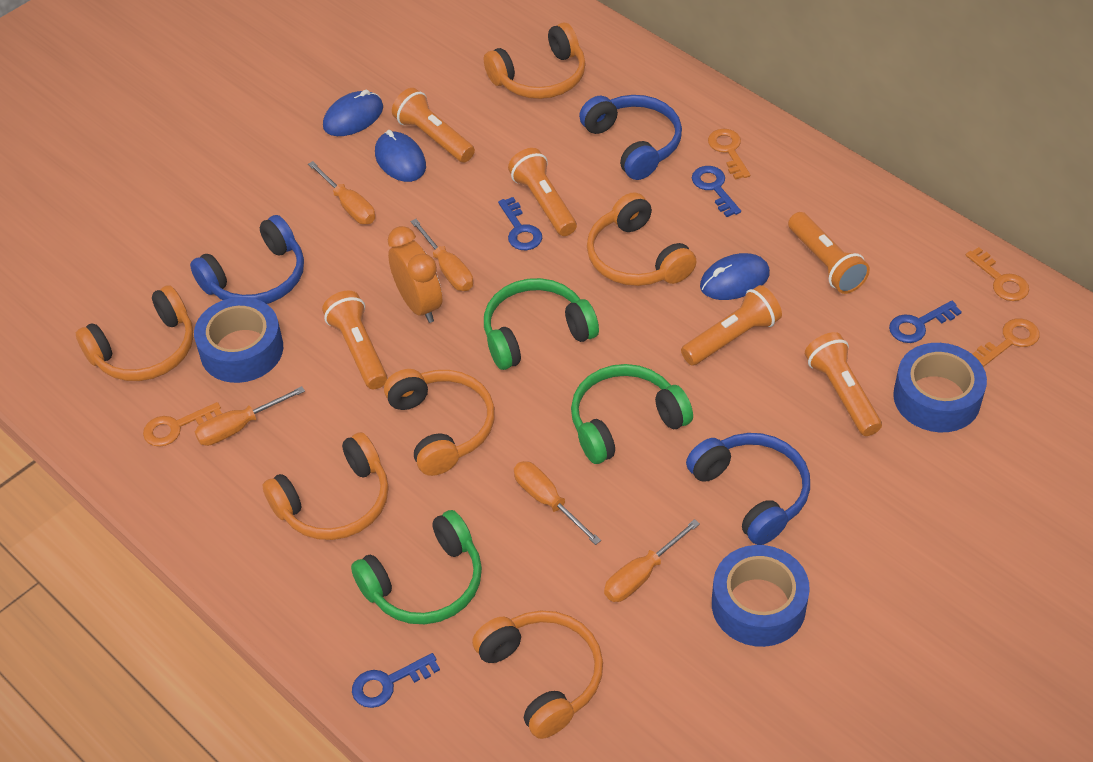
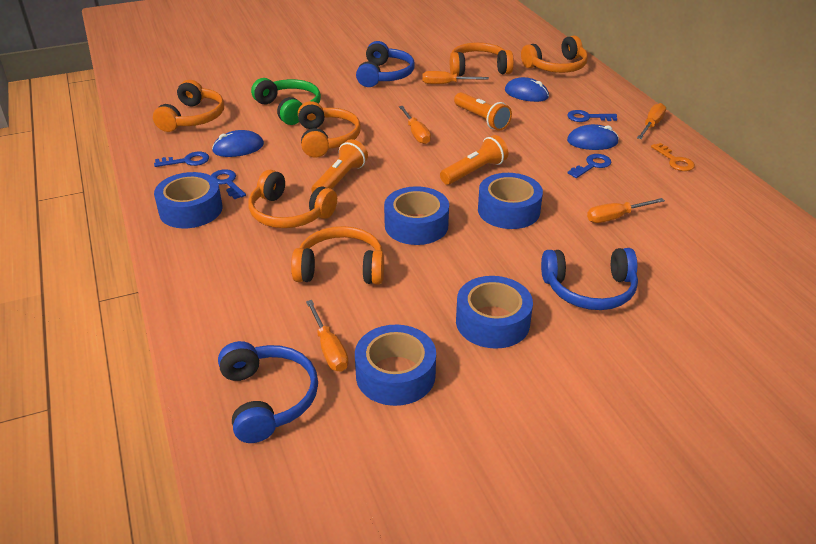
blue tape: [194,297,283,383] [712,545,810,647] [893,343,987,432] = 3 -> [154,172,223,228] [355,325,436,406] [384,186,449,245] [456,276,533,349] [478,173,543,229] = 5
green headphones: [351,510,482,624] [484,278,599,370] [571,364,693,464] = 3 -> [251,78,321,125] = 1
orange clock: [388,226,442,323] = 1 -> none = 0
orange flashlight: [322,291,388,389] [392,88,475,163] [508,148,577,236] [681,285,782,366] [788,212,870,294] [805,332,882,436] = 6 -> [311,139,368,193] [440,135,509,185] [454,92,512,131] = 3
orange key: [143,402,222,447] [708,129,750,180] [966,247,1029,301] [973,318,1040,367] = 4 -> [651,143,695,171] = 1

